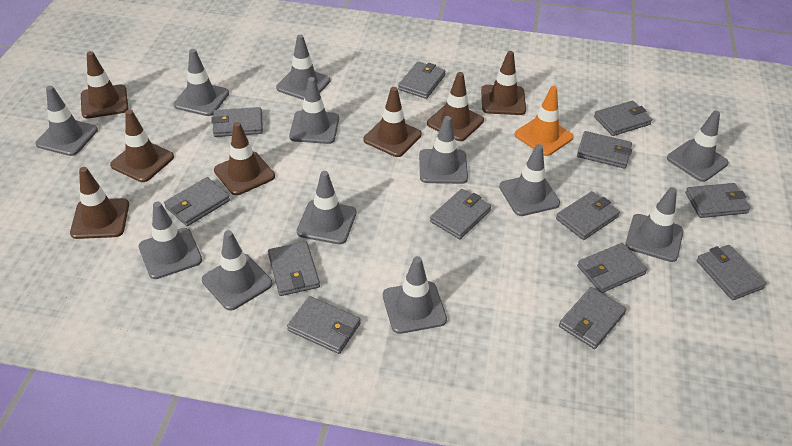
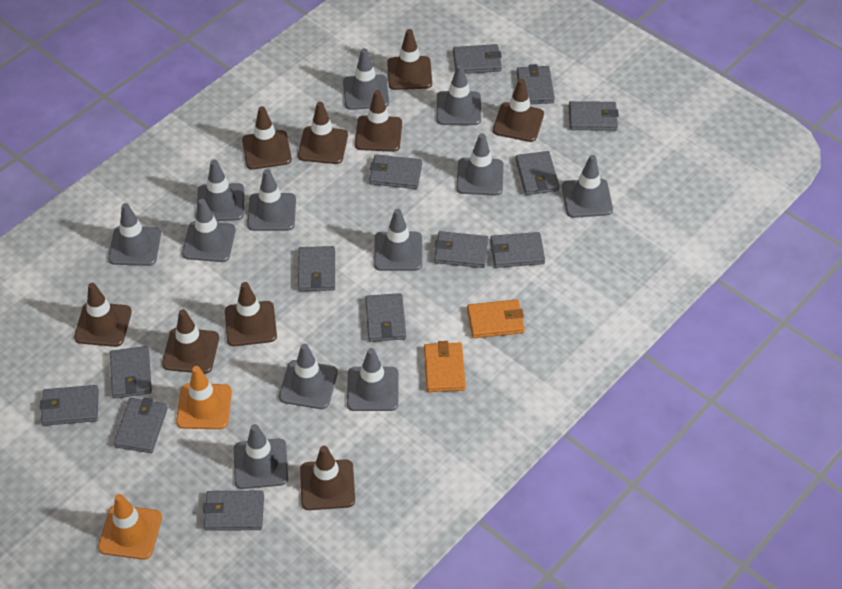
brown traffic cone: [70,167,129,239] [81,51,128,119] [110,110,174,182] [214,122,275,195] [364,87,422,157] [427,72,484,141] [481,51,526,115] = 7 -> [74,283,132,347] [162,309,219,374] [225,282,277,346] [242,106,292,170] [298,102,348,164] [300,446,355,510] [355,90,402,152] [387,29,432,90] [493,78,544,142] = 9
orange traffic cone: [515,86,574,156] = 1 -> [98,494,162,560] [176,366,232,429] = 2
orange wallet: none = 0 -> [424,341,466,392] [467,299,525,338] = 2

